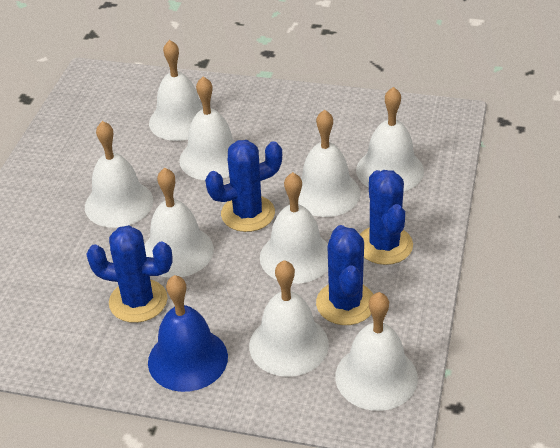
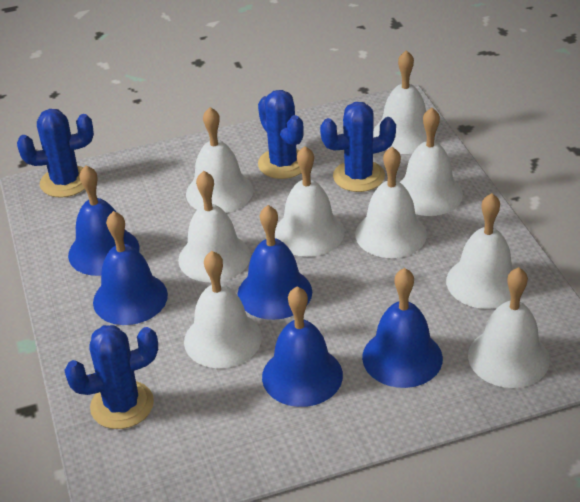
blue bell: [148,275,228,392] = 1 -> [68,165,140,276] [93,211,168,325] [237,205,312,320] [262,287,343,407] [362,268,443,388] = 5

